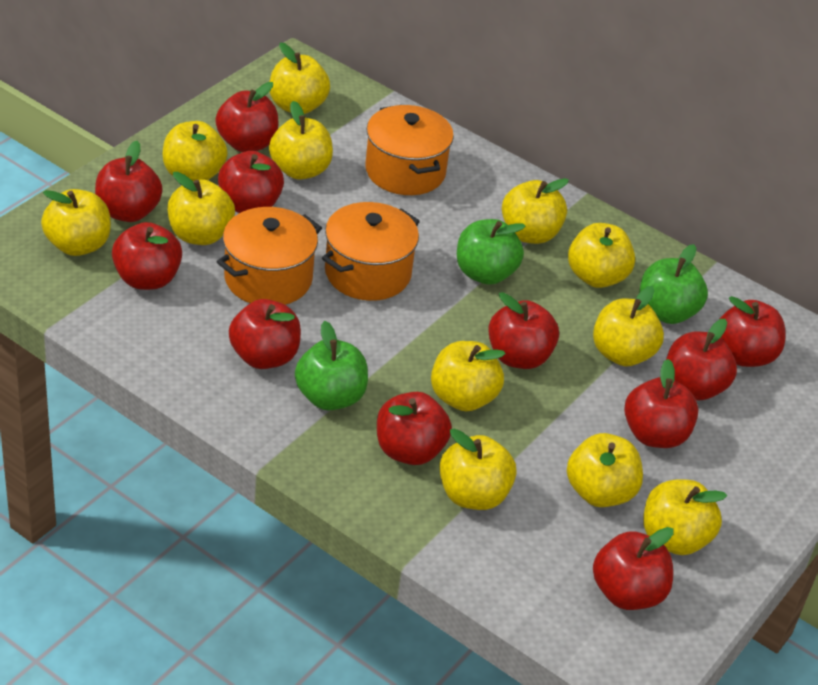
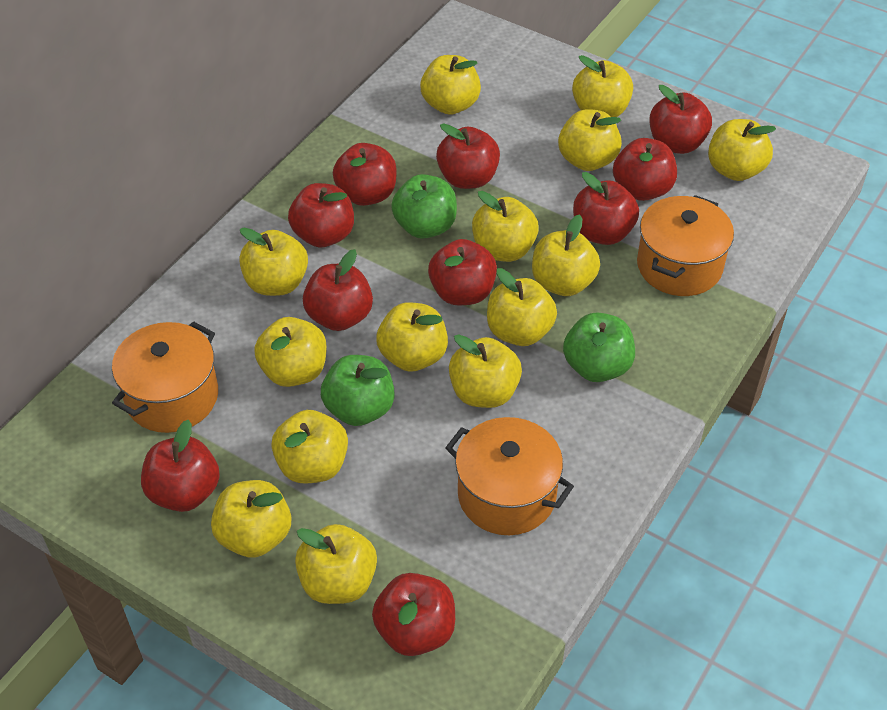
red apple: [95,141,163,222] [112,222,182,290] [215,82,278,152] [218,151,284,213] [229,299,301,369] [377,392,452,465] [488,292,559,369] [593,527,673,610] [624,359,698,448] [666,319,737,400] [720,296,786,367] = 11 -> [141,420,220,512] [288,183,354,248] [303,249,373,331] [333,143,397,206] [372,573,455,656] [428,239,497,305] [436,123,500,189] [573,172,639,245] [613,138,677,201] [650,85,712,154] = 10
yellow apple: [41,189,111,256] [163,121,228,181] [168,172,235,245] [269,101,333,180] [270,42,330,114] [431,341,505,412] [439,429,517,510] [502,178,569,244] [567,433,643,507] [568,223,635,288] [593,286,664,366] [643,480,727,555] = 12 -> [211,480,291,558] [239,227,308,296] [254,317,327,387] [271,410,348,483] [295,524,377,604] [376,302,448,372] [420,55,481,115] [449,334,522,408] [472,191,539,262] [487,268,557,346] [532,214,600,296] [558,109,622,171] [572,55,633,117] [708,119,776,181] = 14

